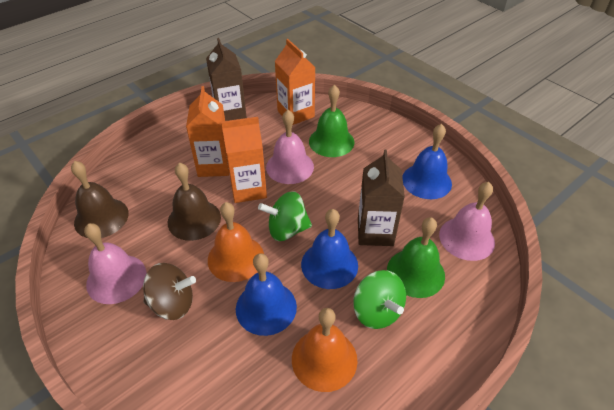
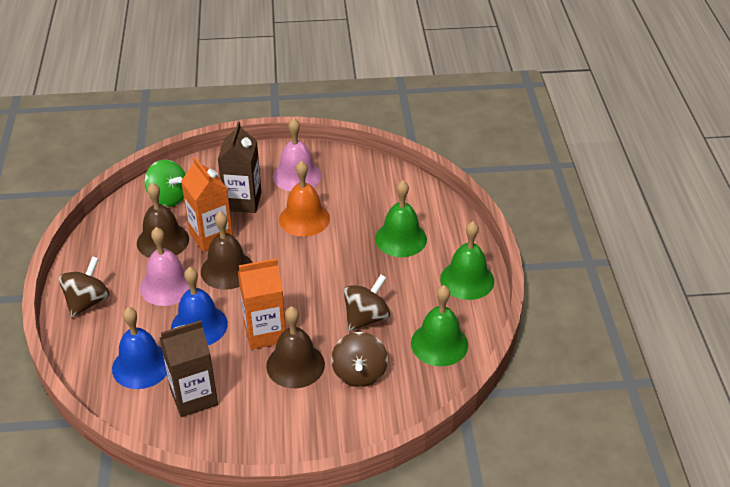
blue bell: [236,253,297,336] [301,209,358,289] [402,124,452,199] = 3 -> [112,307,167,389] [171,267,228,345] = 2
brown bell: [71,161,129,238] [168,162,221,241] = 2 -> [137,183,189,258] [201,212,253,290] [266,306,325,388] = 3
brown spinning top: [143,263,196,320] = 1 -> [59,256,110,318] [331,332,388,387] [344,275,390,331] = 3
green bell: [309,85,354,157] [387,217,445,298] = 2 -> [375,181,427,257] [411,285,468,366] [440,221,494,300] = 3
green spinning top: [258,191,312,241] [353,270,406,329] = 2 -> [145,160,186,207] = 1
orange bell: [208,202,264,282] [292,308,358,392] = 2 -> [279,161,330,237] = 1
orange carton: [186,86,229,177] [221,117,267,203] [275,39,316,125] = 3 -> [181,157,233,252] [238,258,286,350] = 2
pink bell: [84,223,146,304] [266,110,314,184] [439,182,495,261] = 3 -> [140,227,190,306] [273,118,321,191] = 2

